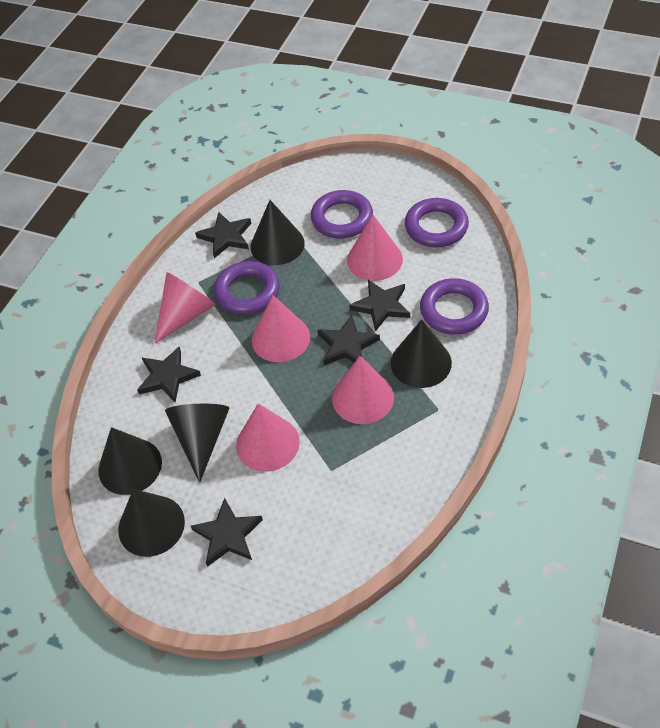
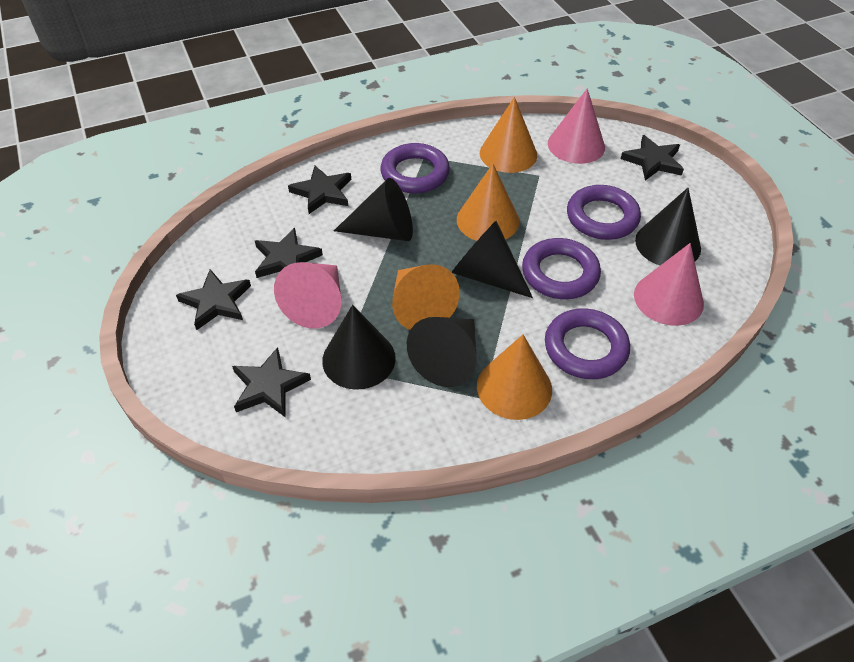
orange cone: none = 0 -> [392,264,460,330] [457,164,519,241] [477,335,552,420] [480,97,537,173] = 4
pink cone: [154,272,216,344] [236,403,300,472] [252,295,310,362] [332,356,394,424] [347,214,403,281] = 5 -> [274,262,341,329] [548,88,605,164] [634,243,704,326] = 3

